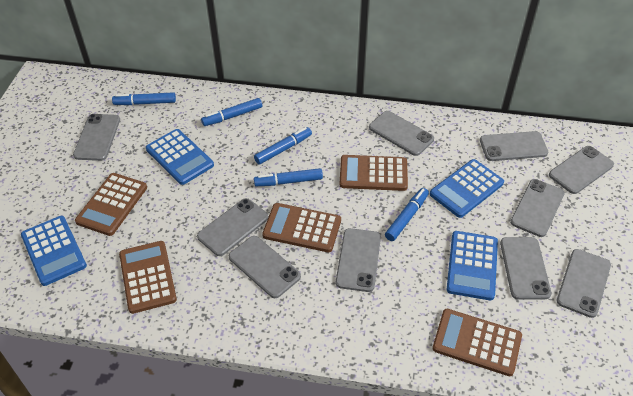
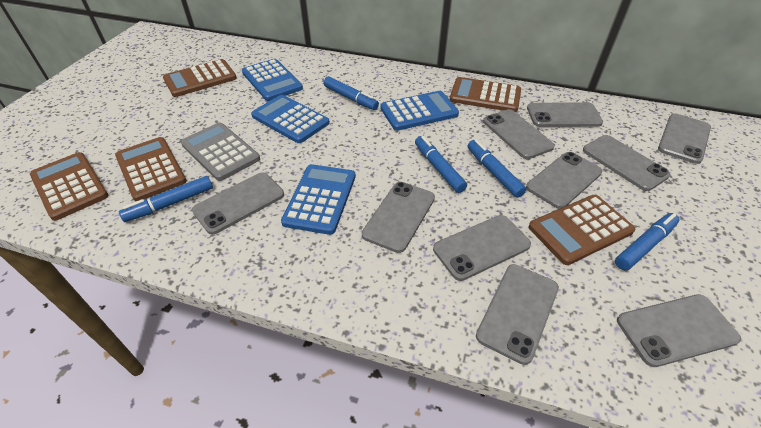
grey calculator: none = 0 -> [181,123,260,181] = 1

